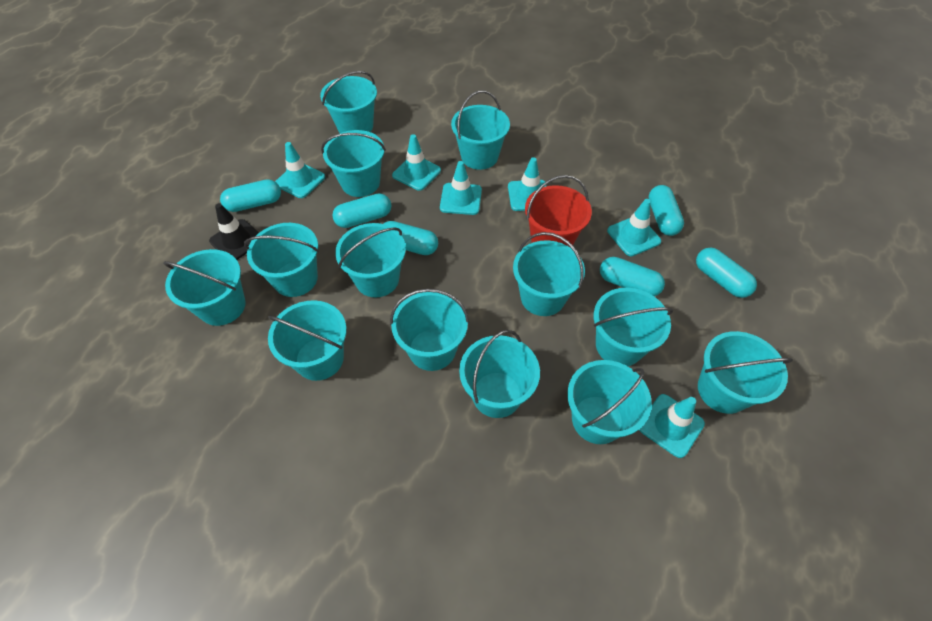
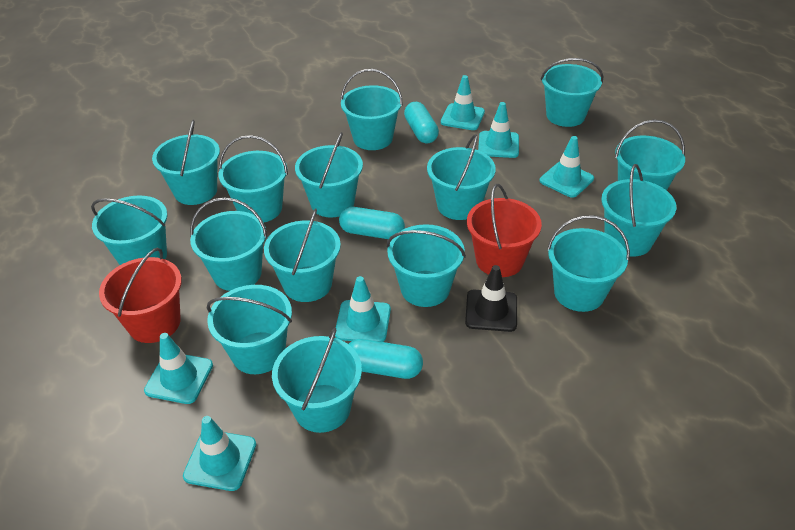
red bucket: [525,175,592,246] = 1 -> [99,247,182,343] [467,184,542,277] = 2
turquoise bucket: [163,249,246,326] [244,223,319,297] [268,300,347,381] [320,71,377,133] [321,130,386,197] [335,223,406,297] [390,289,469,371] [451,91,510,170] [459,330,540,418] [513,232,585,316] [567,360,652,444] [594,288,673,366] [698,331,793,414] = 13 -> [91,195,167,265] [152,120,220,205] [190,197,267,291] [207,285,292,374] [219,135,288,223] [264,208,341,302] [272,328,362,433] [295,132,363,218] [340,69,403,150] [387,224,466,307] [427,134,496,220] [541,58,603,127] [547,215,630,312] [601,164,676,256] [615,120,685,190] = 15
turquoise capsule: [220,179,281,212] [332,193,392,228] [384,221,438,255] [600,257,665,296] [648,185,684,236] [696,248,757,298] = 6 -> [339,207,405,239] [349,339,423,379] [404,102,439,144] = 3

